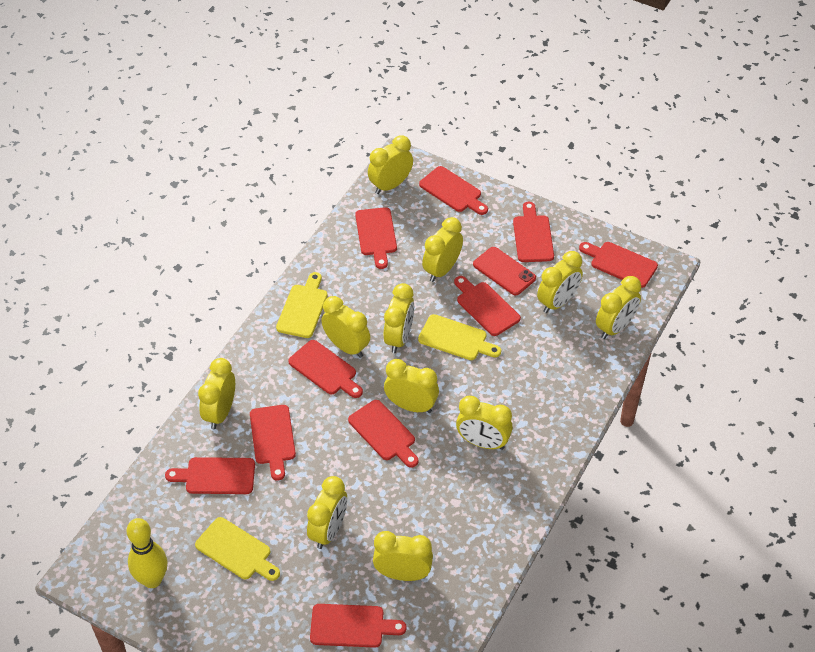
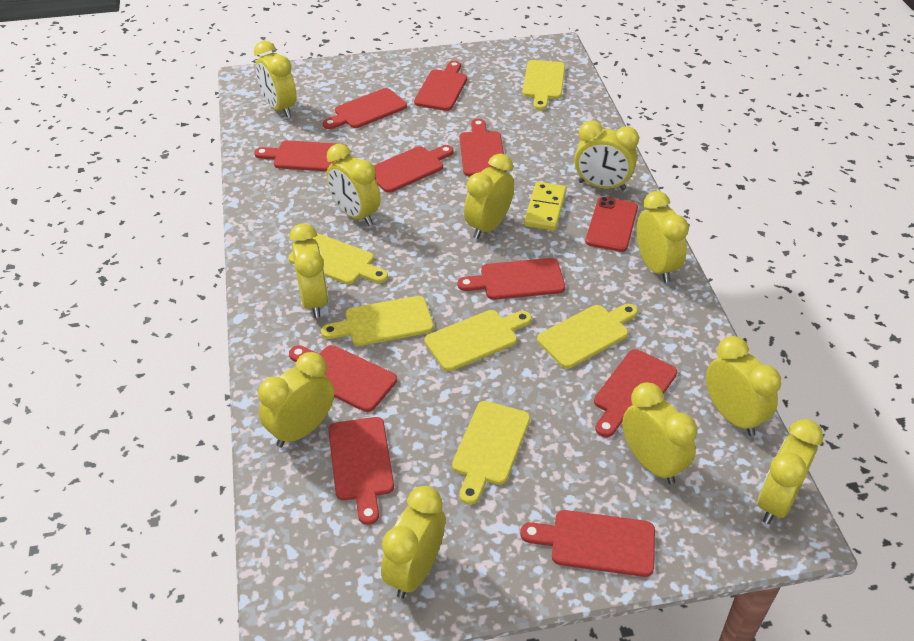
yellow bowling pin: [126,518,168,588] = 1 -> none = 0
yellow cutting board: [195,517,280,581] [276,272,327,338] [418,314,501,360] = 3 -> [288,233,388,284] [321,296,434,346] [424,310,532,371] [452,401,530,505] [523,60,565,110] [537,304,638,369] = 6
yellow domino: none = 0 -> [524,182,567,231] = 1

